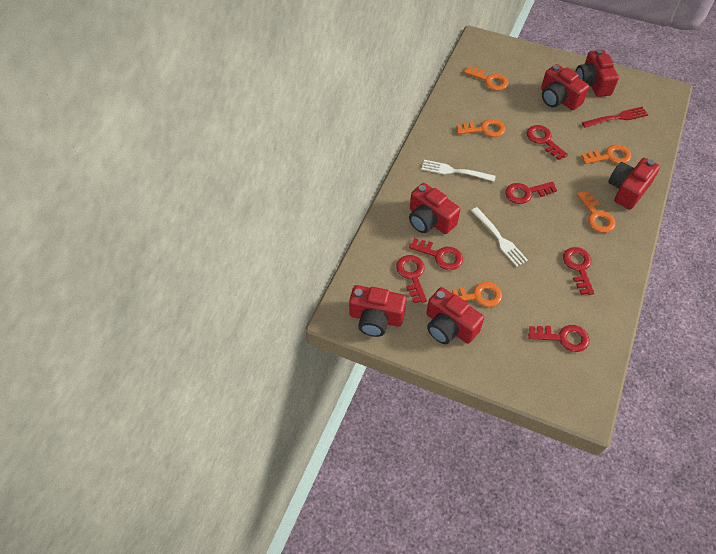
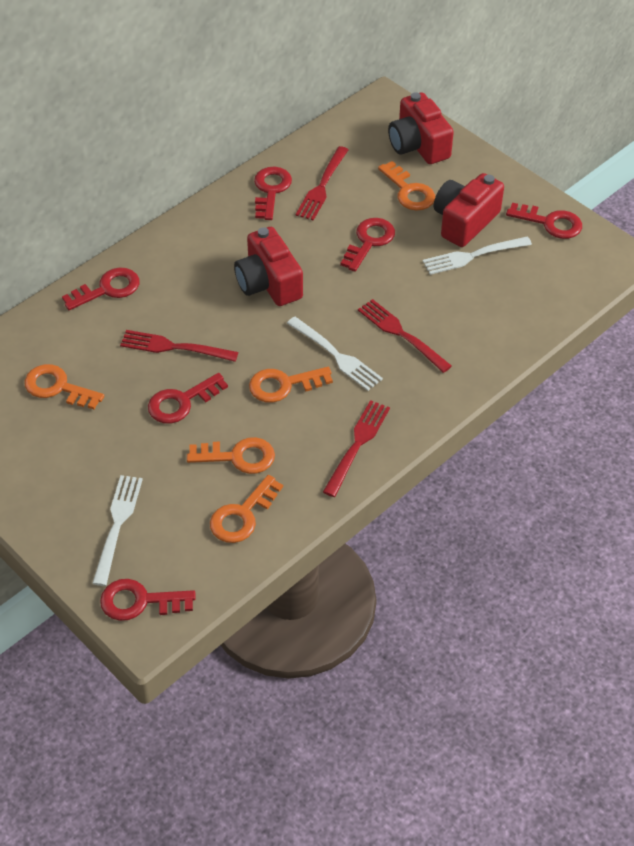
red camera: [349,285,407,337] [409,183,460,234] [426,287,484,344] [541,64,589,110] [575,49,619,97] [608,158,660,210] = 6 -> [234,227,303,306] [388,92,454,164] [434,173,504,247] = 3
red fork: [582,107,648,128] = 1 -> [120,330,238,362] [296,146,348,221] [323,400,390,497] [358,299,452,373] = 4
white fork: [421,160,496,181] [471,207,528,267] = 2 -> [92,475,143,586] [287,317,383,391] [423,236,532,275] = 3

